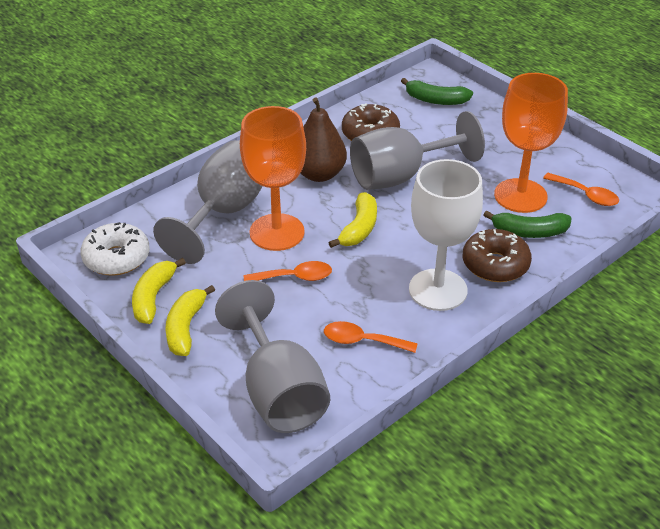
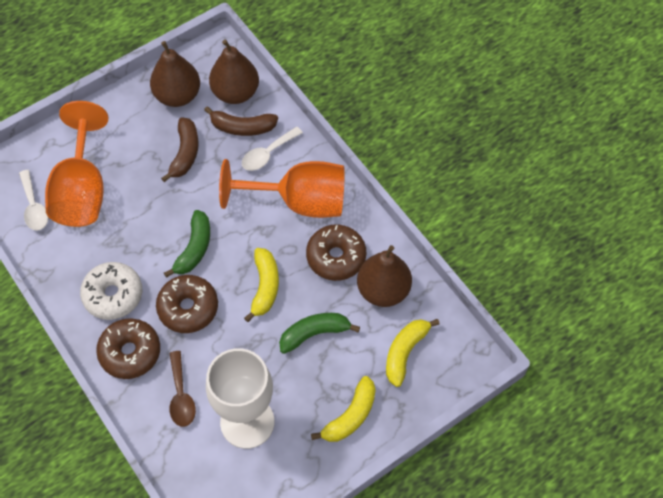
brown banana: none = 0 -> [161,117,199,182] [204,106,278,136] = 2
brown donut: [342,104,400,141] [463,229,532,282] = 2 -> [96,318,160,379] [156,275,218,333] [306,224,366,281] = 3
brown pear: [301,97,347,182] = 1 -> [150,41,200,107] [209,40,259,104] [357,245,412,307] = 3
brown spoon: none = 0 -> [169,351,196,427] = 1
grey goblet: [153,140,263,264] [215,280,330,433] [350,111,485,190] = 3 -> none = 0
orange spoon: [244,261,332,281] [324,321,418,353] [543,173,619,206] = 3 -> none = 0
white spoon: none = 0 -> [19,170,48,231] [242,127,303,171] = 2

